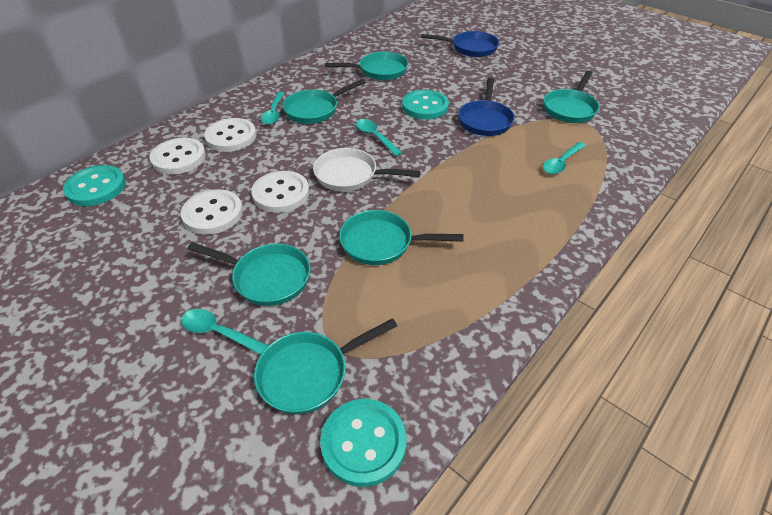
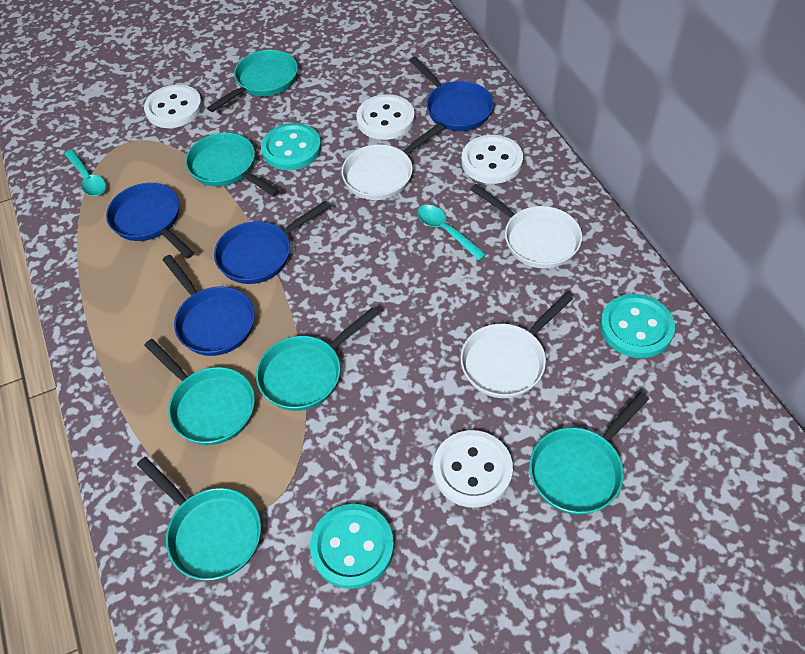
blue pan: [421,31,499,57] [458,77,515,136] = 2 -> [106,183,194,259] [162,255,255,356] [214,201,330,284] [409,57,494,131] = 4
turquoise spoon: [181,309,269,355] [261,92,285,125] [356,119,402,156] [543,142,586,174] = 4 -> [64,149,106,196] [417,205,487,261] = 2
white pan: [313,148,420,192] = 1 -> [342,123,444,200] [460,293,573,398] [470,184,582,269] = 3

